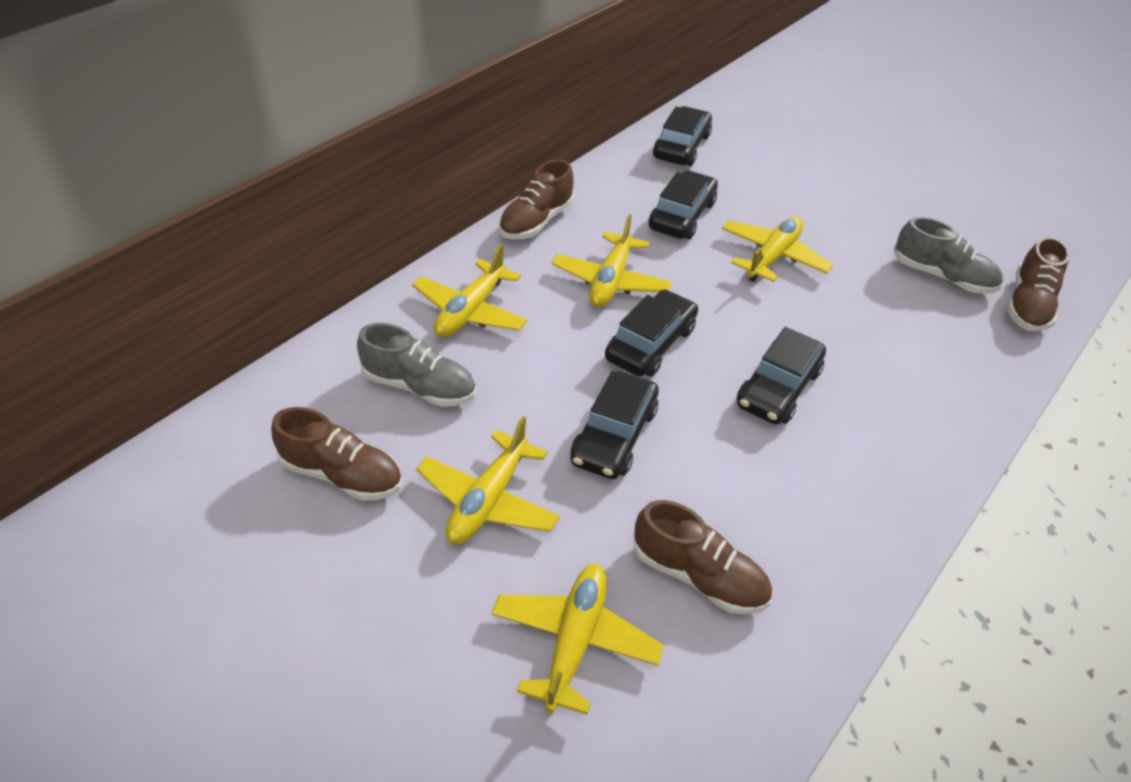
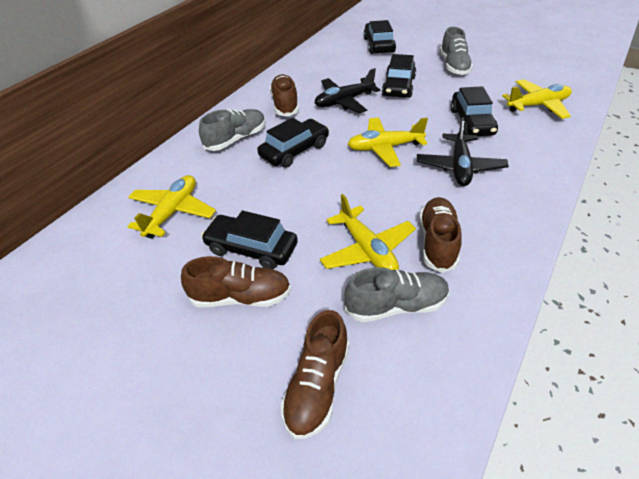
black plane: none = 0 -> [315,68,380,113] [417,117,509,186] = 2
grey shoe: [357,323,476,407] [894,217,1003,294] = 2 -> [199,109,266,151] [345,267,450,322] [440,27,473,75] = 3
yellow plane: [412,244,528,337] [416,416,560,544] [491,564,664,715] [552,214,672,307] [722,217,833,282] = 5 -> [128,175,216,239] [320,194,416,270] [348,117,428,167] [502,79,572,119] = 4

